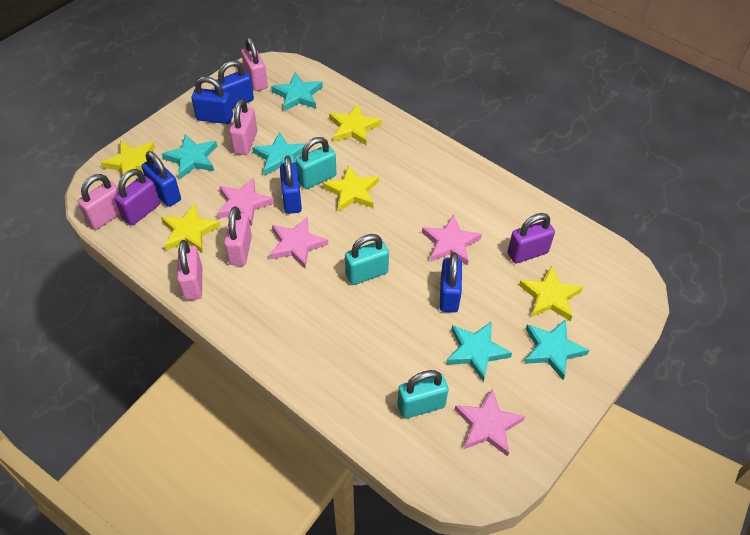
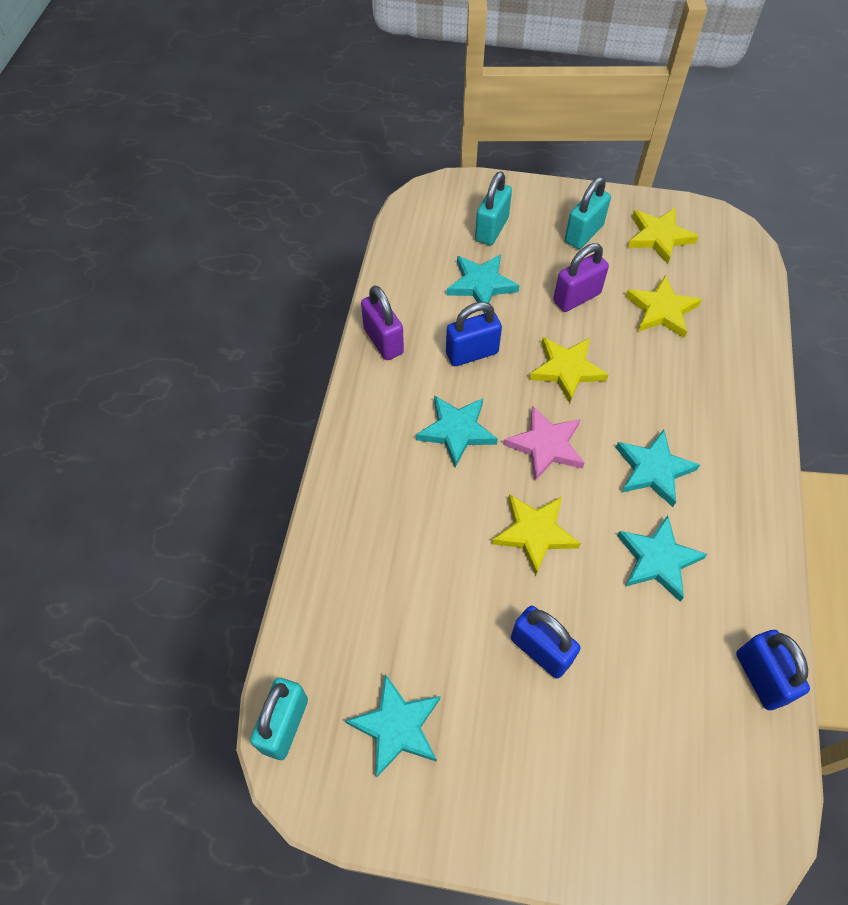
blue padlock: [142,151,181,207] [191,77,233,124] [214,60,254,109] [280,156,302,214] [440,252,462,313] = 5 -> [446,302,502,366] [511,606,581,679] [736,630,810,710] = 3
pink padlock: [78,174,120,230] [177,240,202,300] [224,206,252,266] [229,99,257,155] [241,37,268,91] = 5 -> none = 0
pink star: [217,177,274,226] [269,217,328,268] [422,214,482,266] [455,389,525,457] = 4 -> [504,405,584,481] = 1
yellow star: [101,140,155,184] [161,203,221,253] [323,165,379,212] [329,104,382,146] [519,266,583,321] = 5 -> [492,494,581,576] [529,337,609,403] [626,275,702,338] [628,208,699,264] = 4

